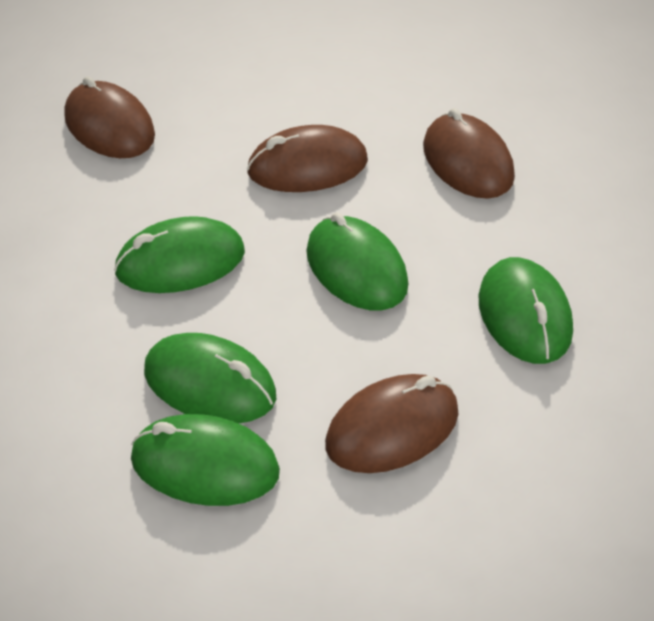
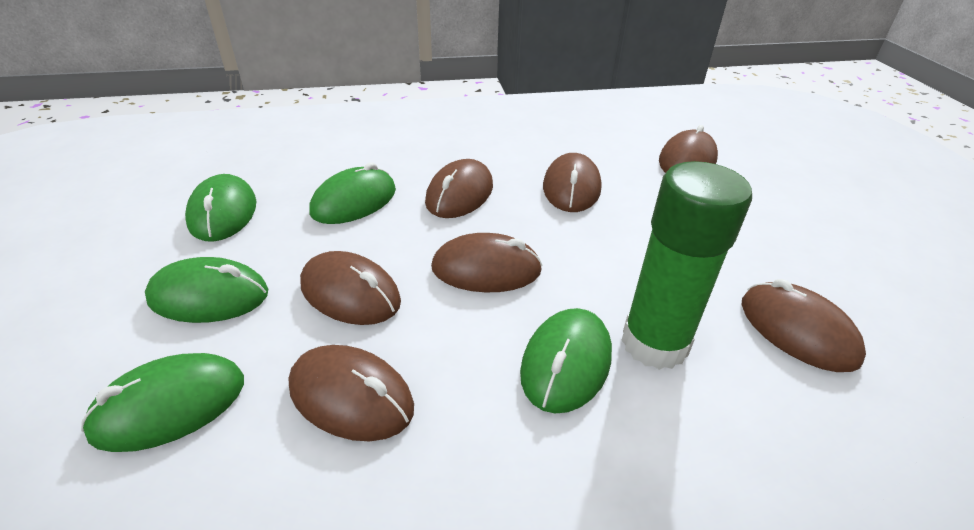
brown mouse: [64,76,155,158] [247,125,368,192] [325,374,459,473] [423,108,515,199] = 4 -> [288,345,414,441] [300,251,401,325] [425,159,493,218] [431,233,542,292] [543,153,601,212] [659,125,718,173] [742,279,866,372] = 7
green glue stick: none = 0 -> [621,161,752,370] = 1

